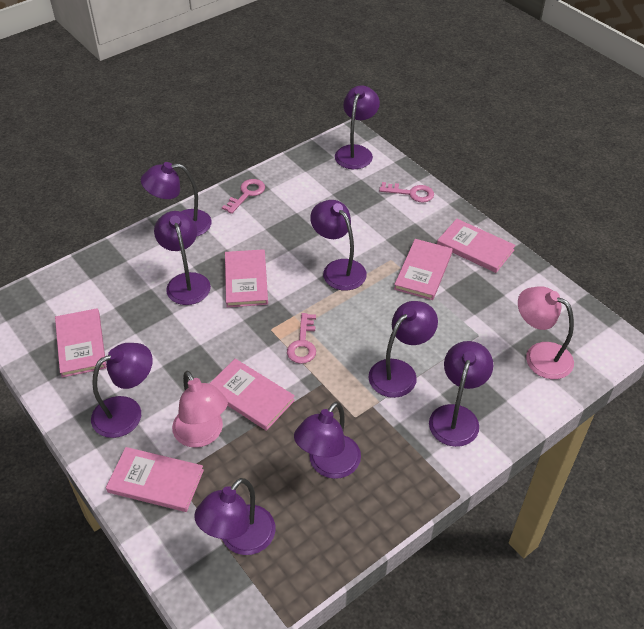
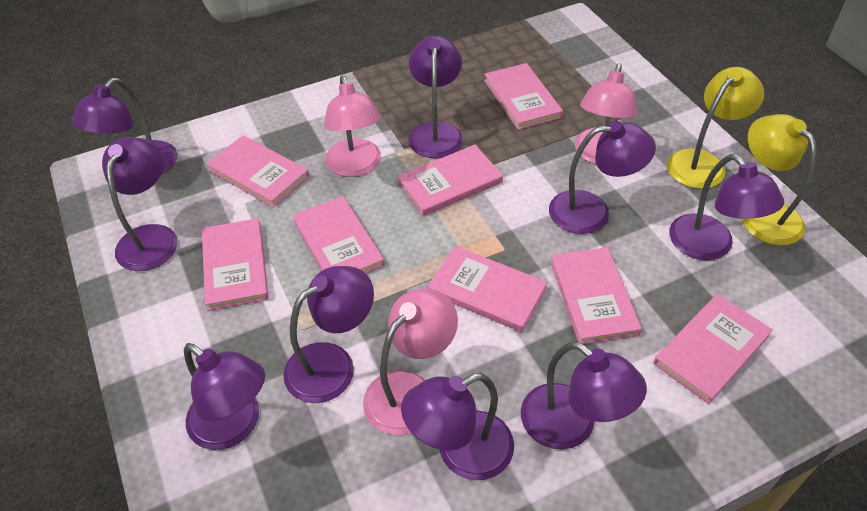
pink book: [55,308,107,377] [106,447,204,512] [209,359,295,431] [225,249,268,307] [394,239,453,300] [437,219,516,273] = 6 -> [202,218,269,311] [206,135,309,208] [292,196,385,274] [397,145,503,216] [428,246,547,332] [484,63,563,130] [550,247,642,344] [653,294,773,404] = 8
pink key: [222,179,265,214] [287,313,316,364] [379,182,434,203] = 3 -> none = 0
pink lamp: [172,371,228,448] [518,286,574,379] = 2 -> [324,75,381,177] [363,288,458,435] [575,63,638,164] = 3
yellow lamp: none = 0 -> [667,67,764,189] [742,114,816,246] = 2

